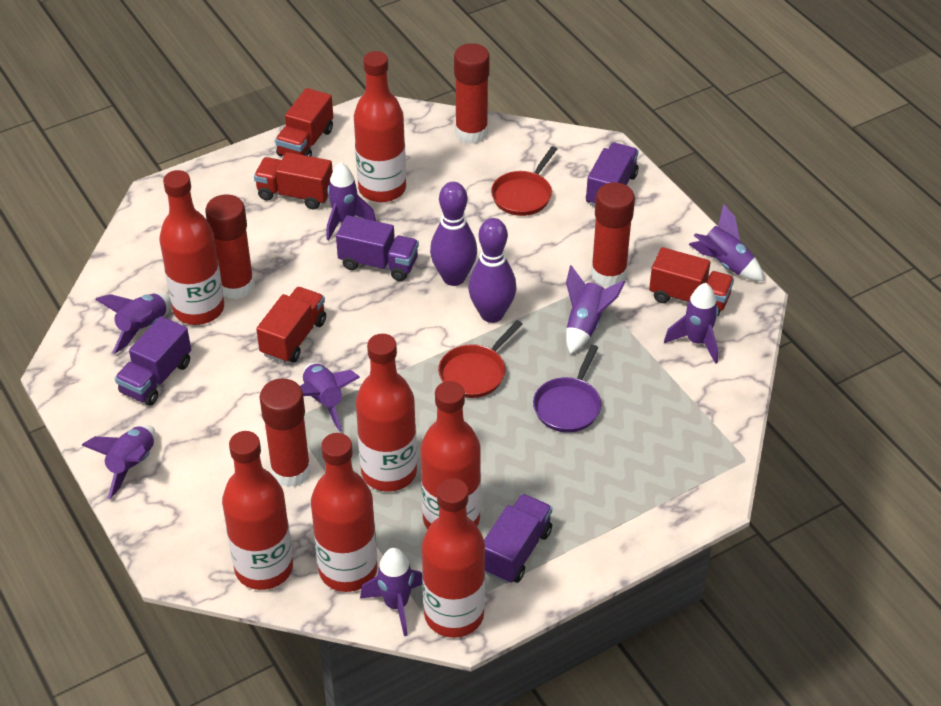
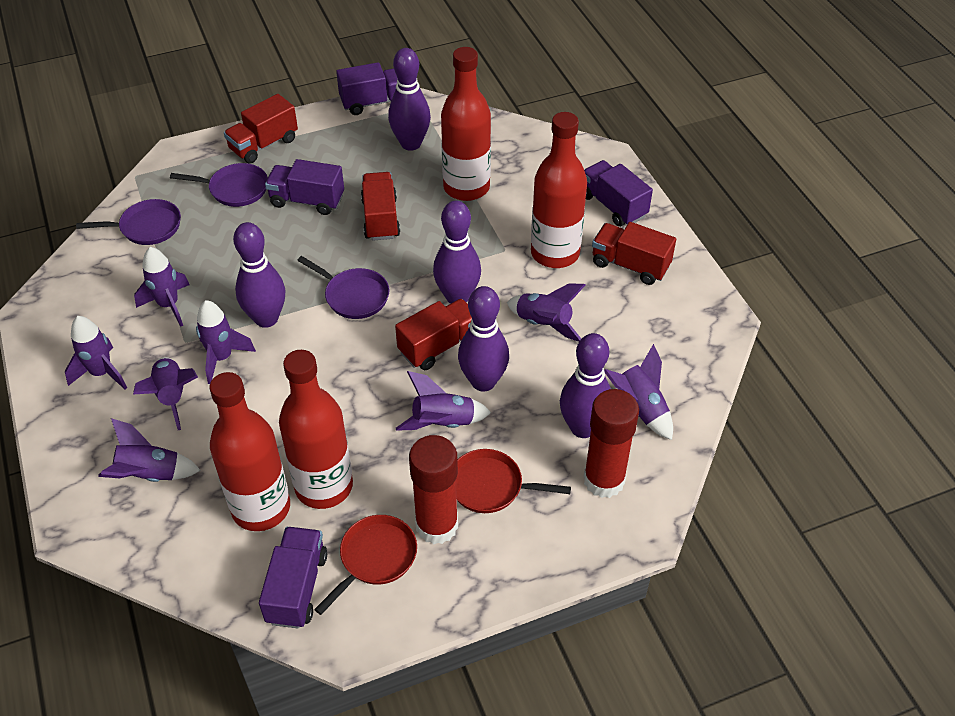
purple bowling pin: [430,182,477,286] [468,218,517,323] = 2 -> [233,222,285,328] [388,48,431,151] [433,201,481,304] [458,286,509,391] [560,333,611,438] = 5
purple pan: [533,345,601,433] = 1 -> [76,199,181,245] [170,163,268,207] [297,256,390,319] = 3
red bottle: [159,170,224,325] [222,431,293,590] [311,433,377,592] [354,51,406,202] [356,334,417,492] [420,381,481,529] [422,478,485,638] = 7 -> [210,372,290,531] [279,350,353,509] [441,47,491,201] [531,112,587,268] = 4
red glue stick: [205,194,255,299] [260,378,311,487] [454,43,490,144] [591,182,635,287] = 4 -> [409,435,458,544] [584,389,639,498] = 2

